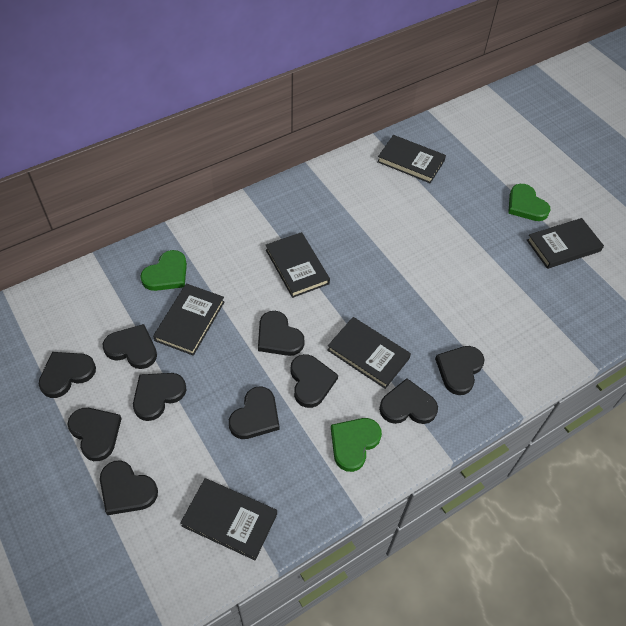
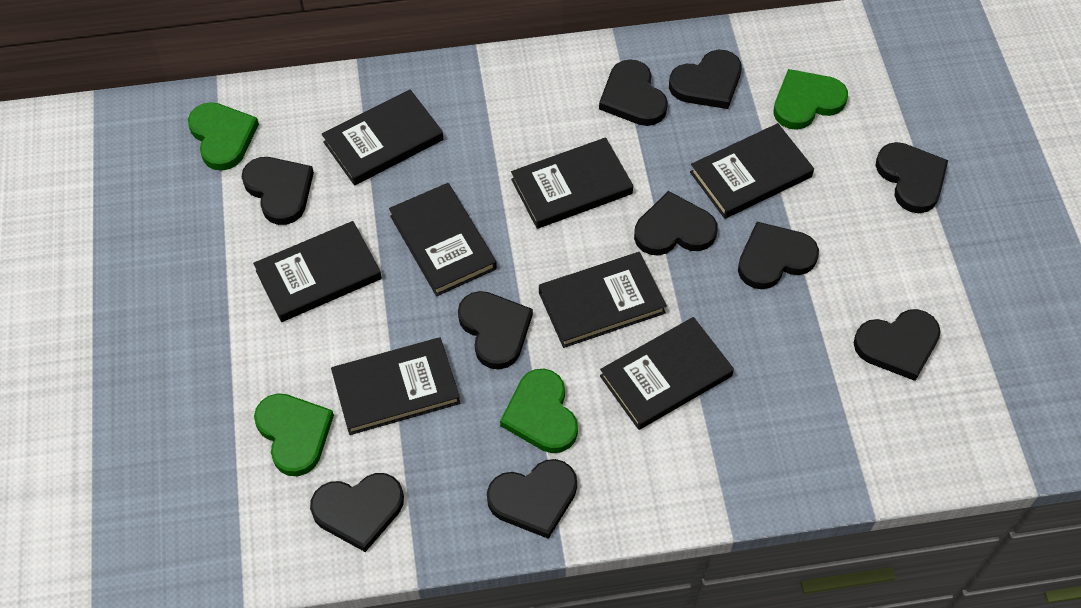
black book: [153,283,224,356] [180,478,277,560] [266,232,330,298] [327,317,411,389] [377,135,446,183] [527,218,604,269] = 6 -> [253,221,382,322] [322,89,443,186] [331,337,460,435] [389,183,497,296] [511,137,633,229] [539,252,667,348] [600,317,734,430] [690,123,814,219] = 8
green heart: [140,250,187,291] [331,418,382,472] [508,184,551,221] = 3 -> [188,102,259,171] [254,393,334,476] [500,368,578,453] [774,69,848,130] = 4

